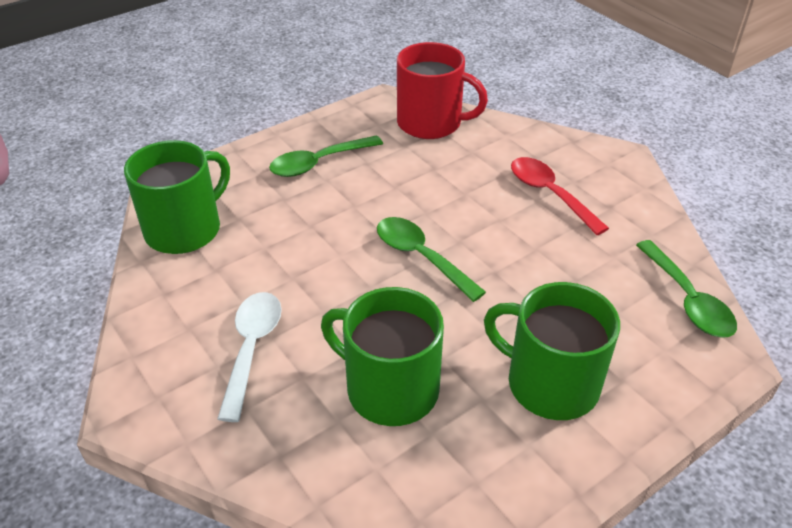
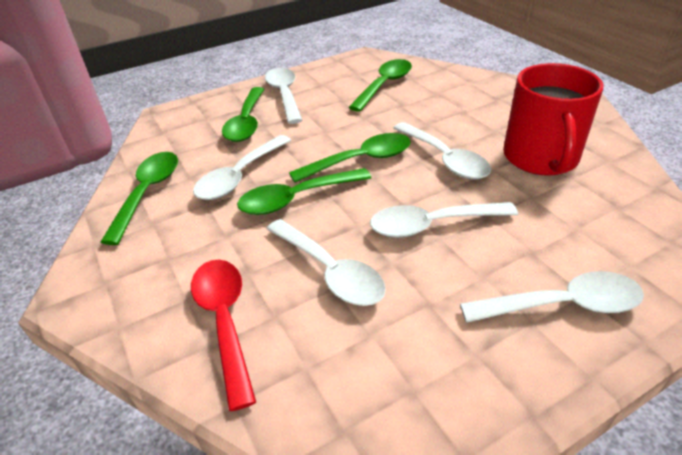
green mug: [124,140,230,254] [321,287,444,426] [484,282,620,420] = 3 -> none = 0
green spoon: [269,135,383,177] [377,217,486,302] [636,240,737,338] = 3 -> [101,152,178,245] [222,87,265,142] [237,168,371,215] [289,133,411,182] [349,59,412,112] = 5
white spoon: [217,292,282,422] = 1 -> [193,135,291,200] [265,68,302,124] [267,219,386,306] [370,202,518,238] [393,122,491,179] [460,271,644,323] = 6

